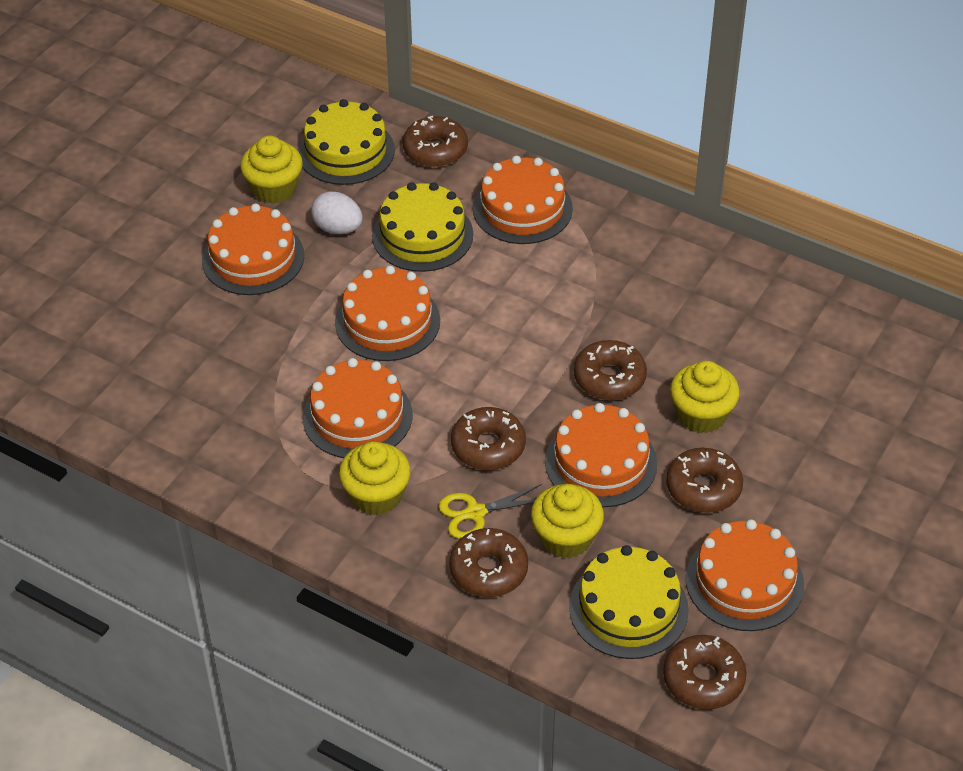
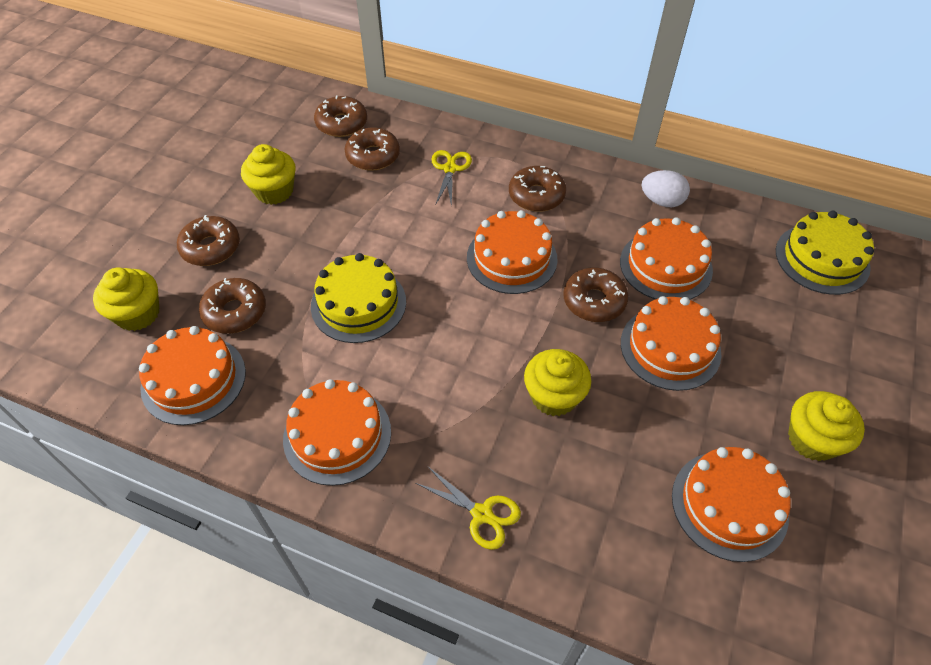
yellow cake: [298,99,395,185] [372,182,473,272] [569,545,689,659] = 3 -> [311,253,406,343] [776,211,874,295] = 2
yellow scissors: [439,484,542,539] = 1 -> [416,467,521,550] [431,150,472,207] = 2

